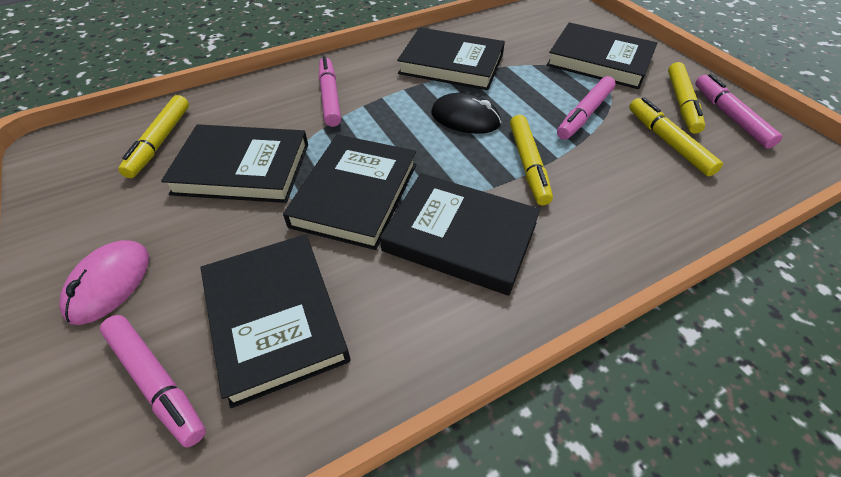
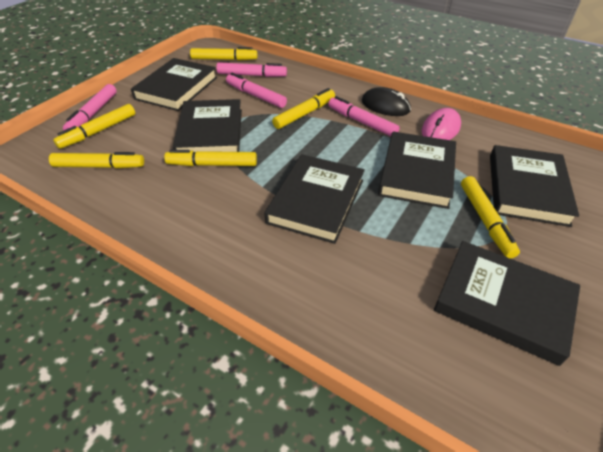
yellow marker: [118,95,189,178] [510,115,553,205] [629,97,723,177] [668,62,705,134] = 4 -> [49,152,144,168] [53,104,135,149] [164,150,257,166] [190,47,258,61] [272,88,335,129] [461,176,520,259] = 6

